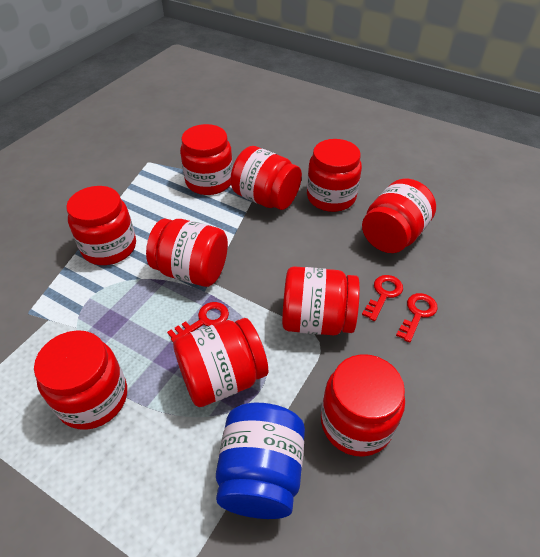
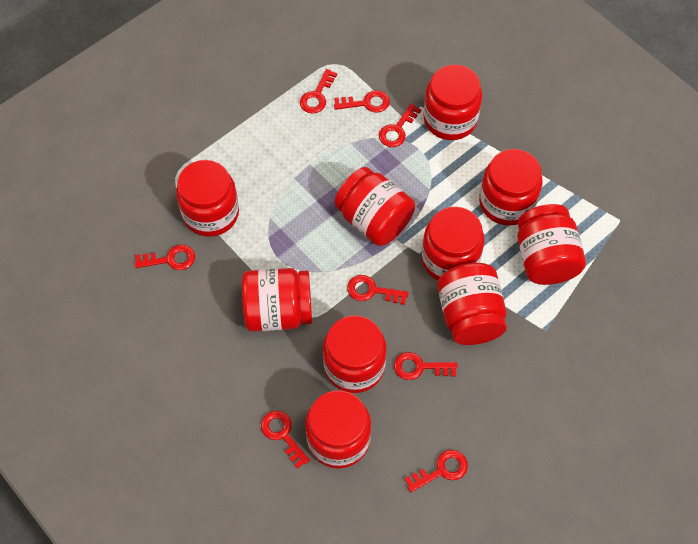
blue jar: [216,403,305,519] = 1 -> none = 0
red key: [167,302,229,343] [362,275,403,321] [396,293,438,343] = 3 -> [134,245,195,270] [261,411,310,469] [300,69,337,114] [334,90,390,113] [347,275,408,305] [379,103,422,147] [394,352,458,380] [404,450,468,492] = 8

